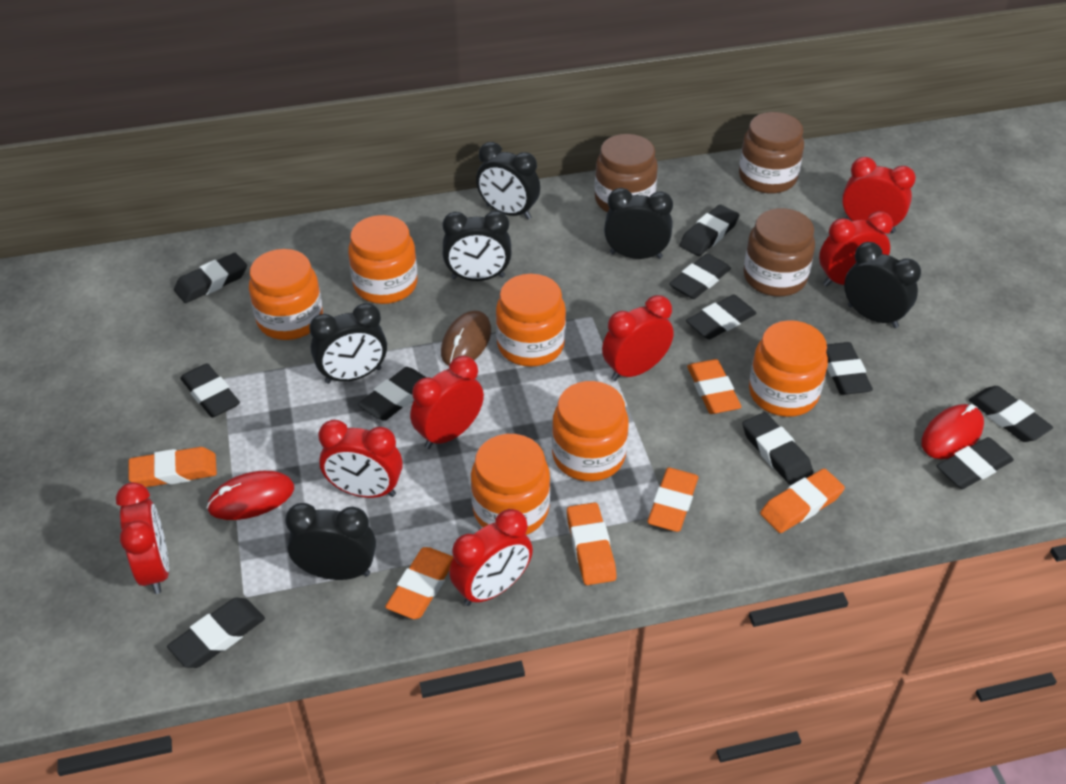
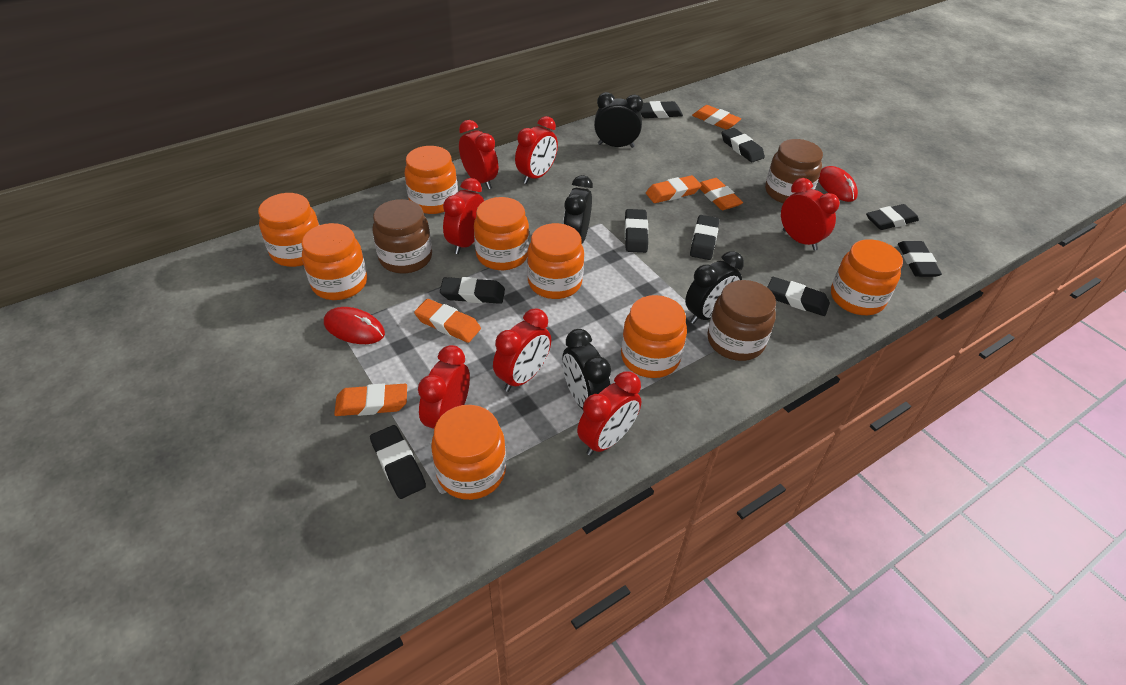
black clock: [285,503,376,580] [309,303,387,384] [443,211,511,281] [476,142,540,220] [604,188,673,259] [844,242,921,328] = 6 -> [562,329,611,410] [563,175,593,244] [594,92,643,148] [685,251,744,324] = 4
black eraser: [167,598,265,668] [174,253,247,303] [180,363,240,418] [358,367,425,421] [669,253,731,299] [679,205,739,256] [686,295,757,340] [742,412,813,485] [826,342,873,395] [937,437,1014,489] [969,386,1053,442] = 11 -> [370,425,426,499] [440,277,505,304] [625,209,648,253] [640,101,683,118] [690,215,719,260] [722,128,765,162] [767,277,830,316] [866,204,919,230] [898,241,942,277] = 9
brown mouse: [441,310,491,366] = 1 -> none = 0
orange eraser: [128,447,217,487] [385,547,454,619] [567,502,617,585] [647,468,698,532] [687,359,741,414] [760,468,845,533] = 6 -> [334,383,407,416] [414,299,481,343] [646,175,701,203] [692,105,741,130] [699,178,743,210] = 5
orange jar: [249,249,323,340] [348,215,418,304] [471,434,550,535] [496,274,566,367] [552,381,629,481] [749,320,828,417] = 6 -> [258,193,319,267] [302,223,367,300] [404,146,458,214] [431,405,506,500] [474,197,529,270] [527,223,584,299] [621,295,687,378] [831,239,903,315] = 8

